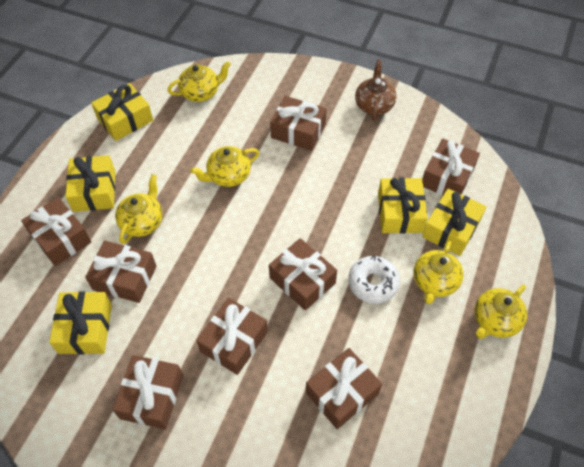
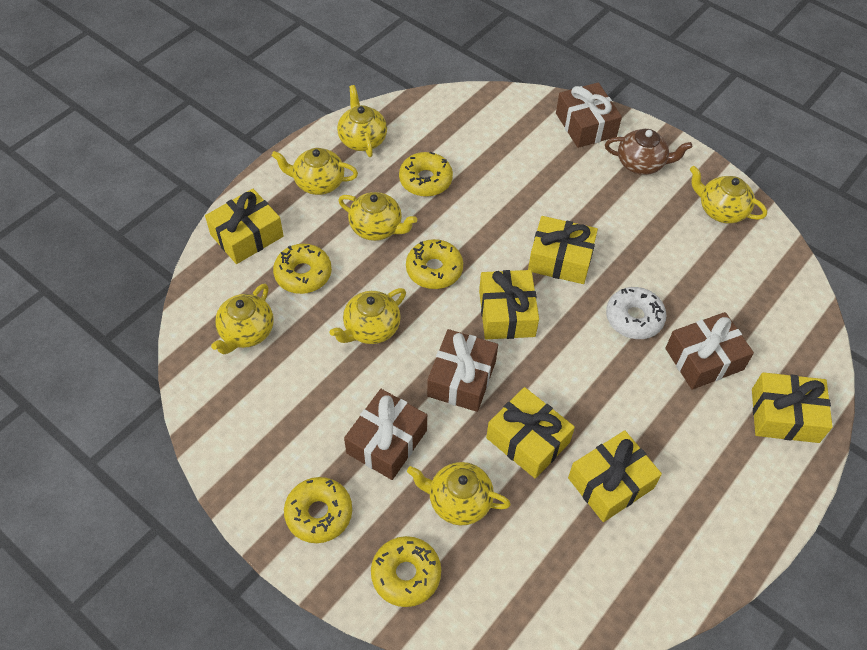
brown gift: [21,197,91,266] [85,240,157,303] [112,355,183,429] [196,298,268,375] [269,238,337,310] [270,96,326,151] [306,348,382,429] [422,139,480,195] = 8 -> [344,389,427,480] [427,329,498,412] [556,82,622,148] [665,312,754,390] = 4
yellow donut: none = 0 -> [273,244,332,294] [284,477,352,543] [371,536,441,607] [399,152,453,197] [406,239,463,289] = 5
yellow gift: [49,291,112,354] [65,155,116,212] [91,83,153,141] [378,178,428,234] [422,188,486,256] = 5 -> [205,189,284,264] [479,270,539,339] [486,387,575,479] [528,216,598,284] [568,430,662,522] [752,372,833,443] = 6
yellow teapot: [115,174,163,244] [167,61,231,102] [190,146,259,187] [413,240,464,304] [474,285,527,339] = 5 -> [211,284,274,354] [271,148,358,195] [329,288,406,344] [337,85,387,157] [338,192,417,241] [407,462,511,525] [690,166,767,223] = 7

